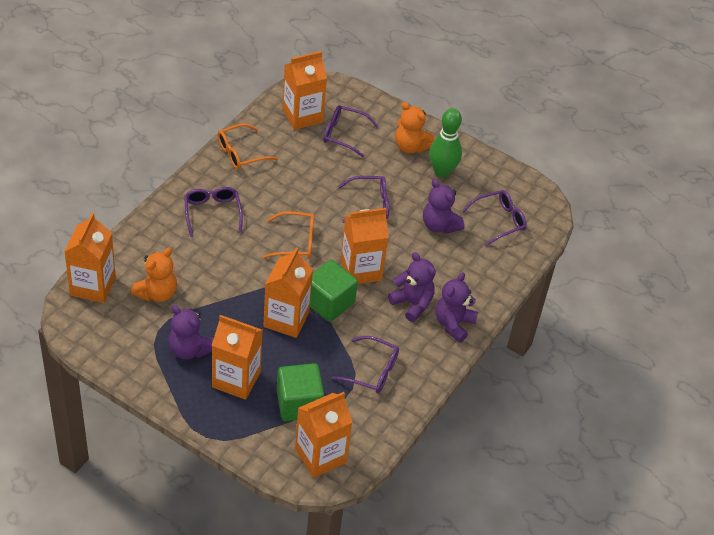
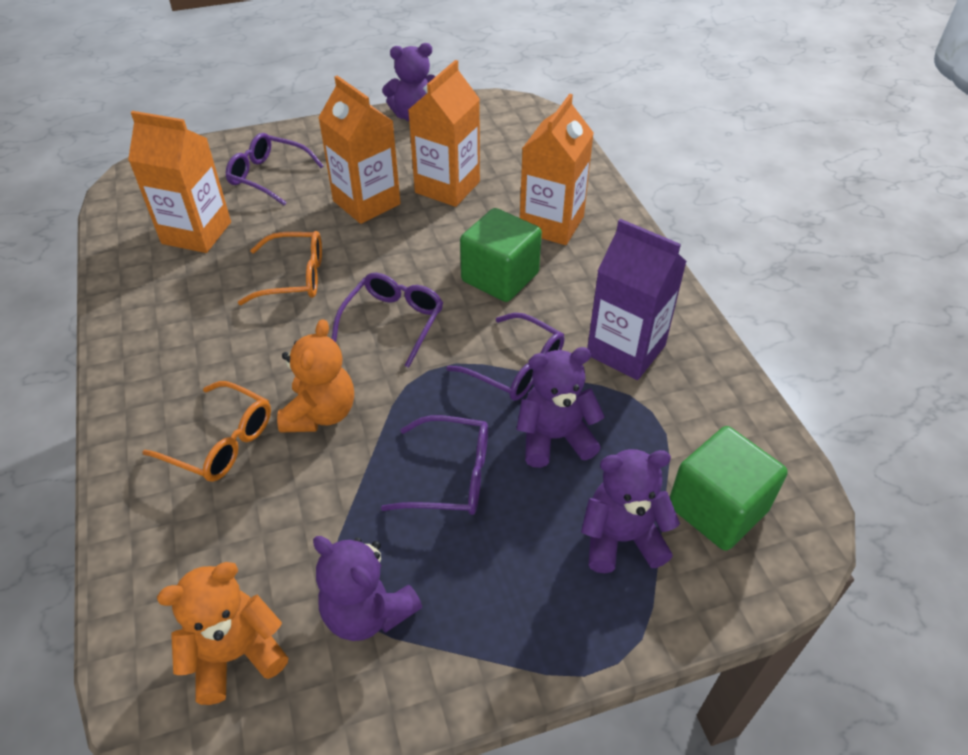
green bowling pin: [429,108,462,178] = 1 -> none = 0
orange carton: [64,213,116,303] [212,315,263,400] [263,247,313,338] [282,51,327,130] [295,392,353,478] [341,208,389,284] = 6 -> [128,111,231,253] [318,76,401,224] [408,60,480,207] [520,94,594,245] = 4
purple carton: none = 0 -> [587,219,687,380] = 1
purple glasses: [184,187,243,237] [323,105,379,158] [332,336,399,393] [338,176,389,223] [462,190,527,246] = 5 -> [226,133,324,206] [331,273,443,368] [381,415,488,515] [446,313,565,401] = 4

